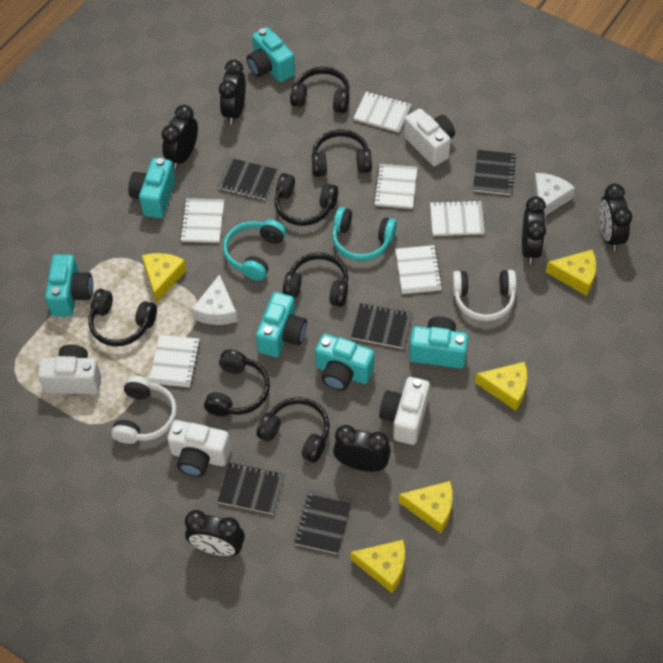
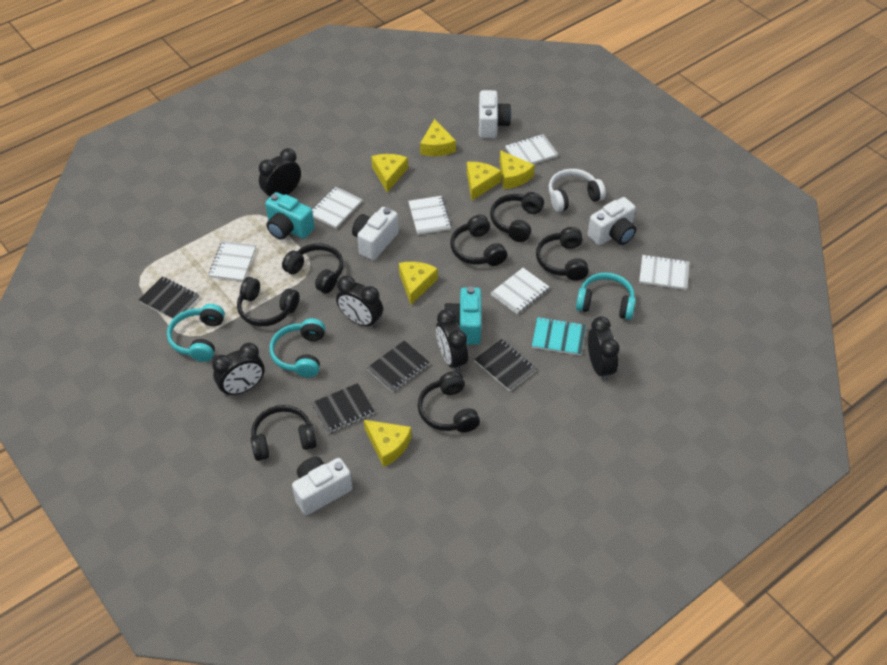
black clock: [161,105,198,169] [185,510,245,556] [219,60,246,124] [333,425,391,472] [522,196,546,264] [599,184,632,251] = 6 -> [212,343,265,397] [259,148,301,198] [336,276,383,328] [436,309,468,372] [588,316,620,382] = 5
black notebook: [217,158,277,200] [217,462,285,515] [294,490,352,554] [351,303,413,349] [473,150,516,195] = 5 -> [139,276,200,319] [311,383,375,433] [367,340,430,392] [474,339,537,391] = 4
turquoise camera: [45,254,93,317] [128,158,176,218] [247,27,295,82] [256,292,307,357] [315,334,374,391] [409,316,468,368] = 6 -> [265,192,314,240] [444,287,482,345] = 2
turquoise headphones: [223,220,286,281] [332,207,397,261] = 2 -> [167,304,225,362] [270,318,325,377] [576,272,636,320] = 3
turquoise notebook: none = 0 -> [532,317,586,356] = 1
white cheese: [192,274,238,325] [533,173,575,216] = 2 -> none = 0
white headphones: [111,376,177,444] [452,270,517,321] = 2 -> [549,169,606,212] = 1
yellow cheese: [142,253,187,303] [350,540,405,593] [399,481,453,533] [475,362,527,411] [546,250,596,296] = 5 -> [364,420,411,467] [371,154,408,192] [399,262,438,305] [420,119,456,156] [467,162,501,201] [500,150,535,189] = 6

